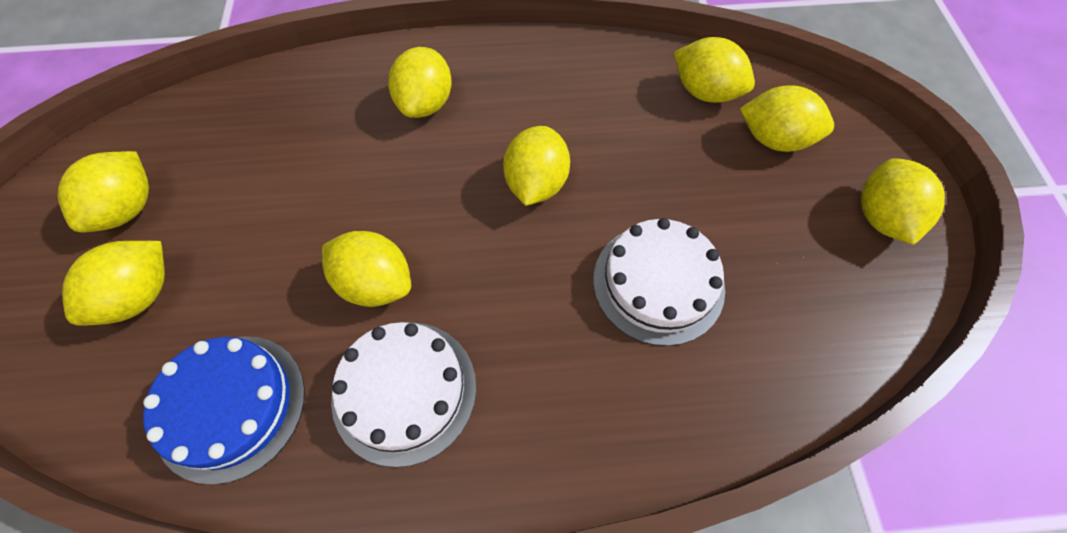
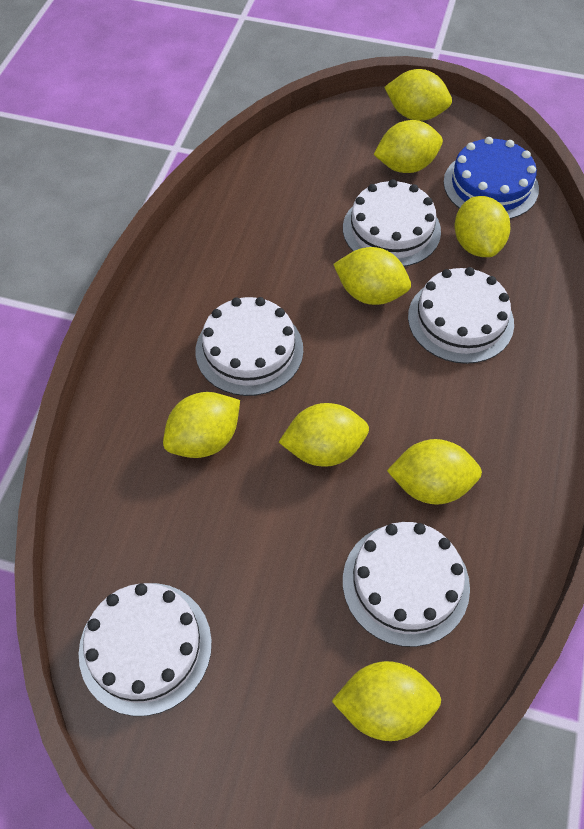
white cake: [331,322,476,467] [593,218,725,346] = 2 -> [79,583,212,716] [195,297,303,396] [343,179,441,267] [343,522,470,647] [408,267,514,364] = 5

